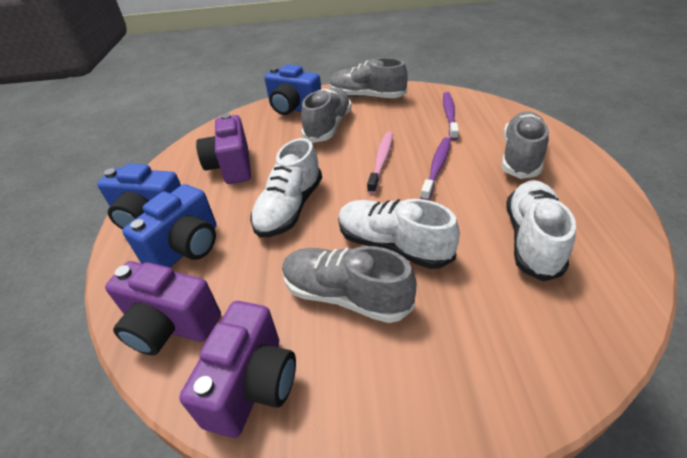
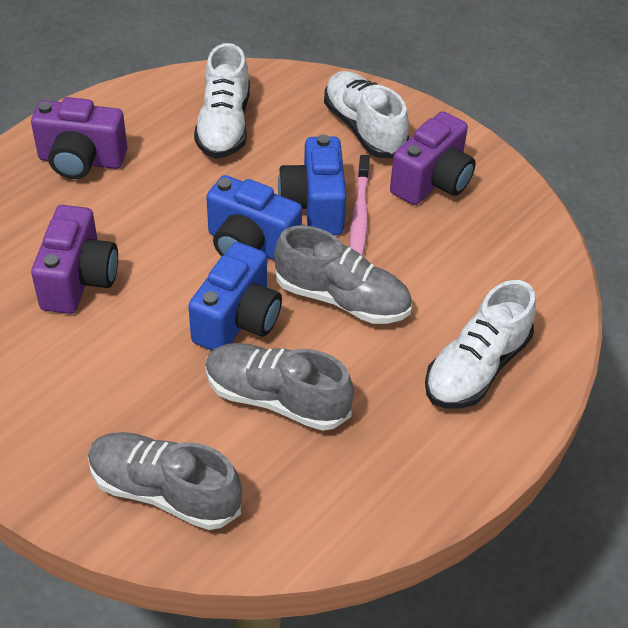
grey shoe: [282,246,417,323] [301,88,352,143] [329,58,408,98] [502,111,549,179] = 4 -> [88,432,242,530] [205,343,354,431] [274,225,412,324] = 3
purple toothbrush: [420,137,451,200] [443,92,459,140] = 2 -> none = 0

